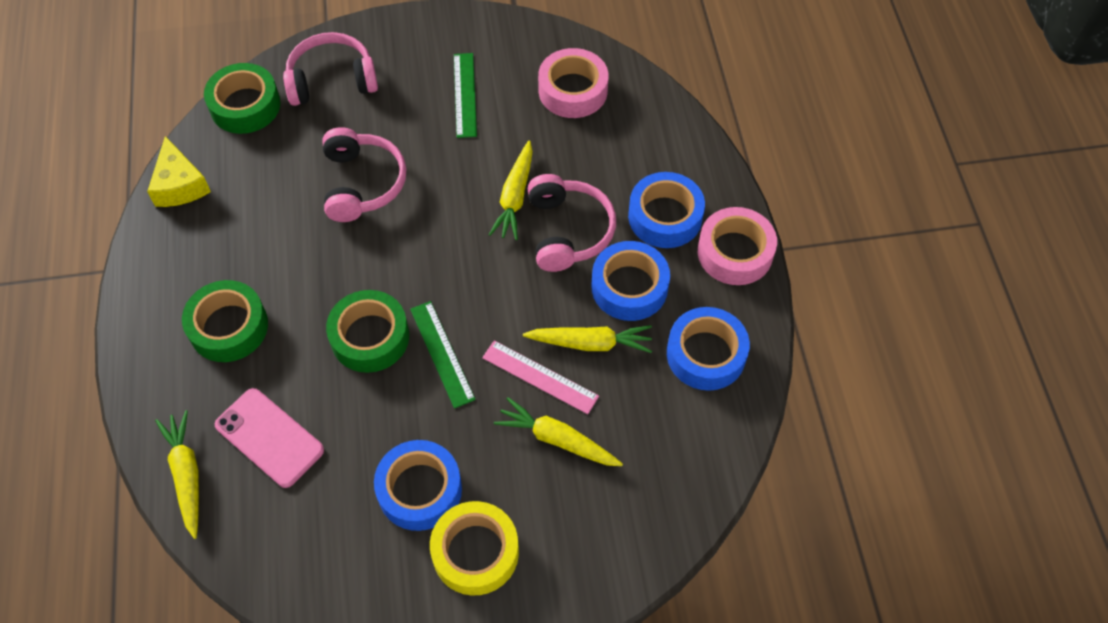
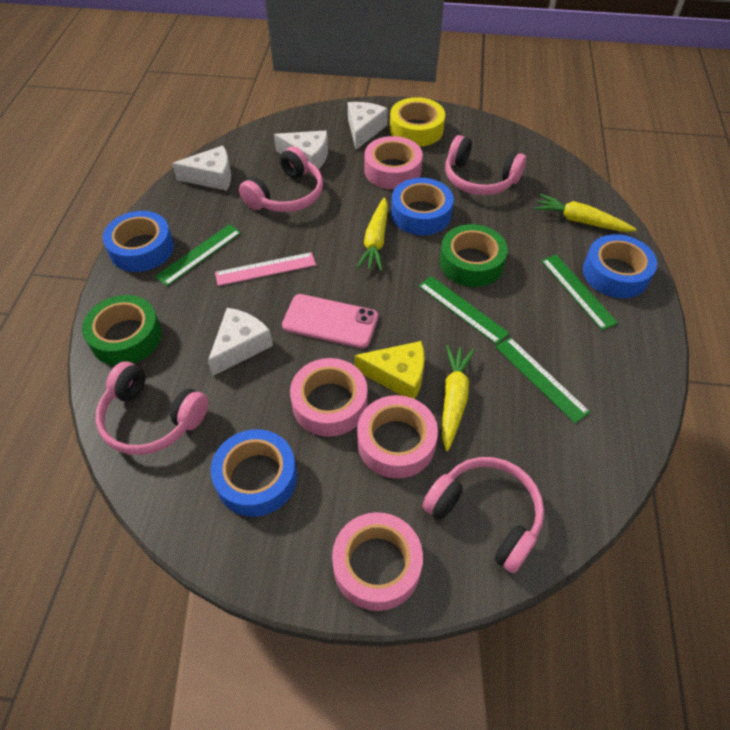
green ruler: [410,301,476,408] [454,53,477,138] = 2 -> [155,224,241,286] [419,276,509,345] [496,337,590,423] [541,255,618,330] = 4
green tape: [182,280,268,362] [204,63,280,134] [326,290,409,373] = 3 -> [82,295,162,366] [439,224,508,287] = 2
pink headphones: [283,32,378,106] [322,127,407,222] [528,174,616,272] = 3 -> [95,362,208,455] [239,147,323,212] [423,457,544,573] [445,135,526,195] = 4
pink tape: [538,48,609,118] [698,207,777,285] = 2 -> [290,358,368,437] [332,512,423,611] [357,395,438,479] [364,136,423,189] = 4
white cheese: none = 0 -> [172,146,231,191] [208,308,273,376] [274,130,328,170] [348,102,388,150] = 4
yellow carrot: [155,410,199,539] [489,140,533,240] [494,397,623,466] [523,325,652,353] = 4 -> [357,197,388,271] [442,345,474,451] [534,194,637,232] = 3

